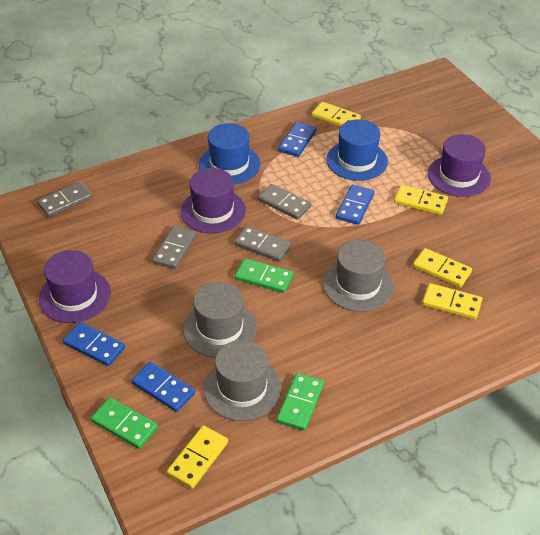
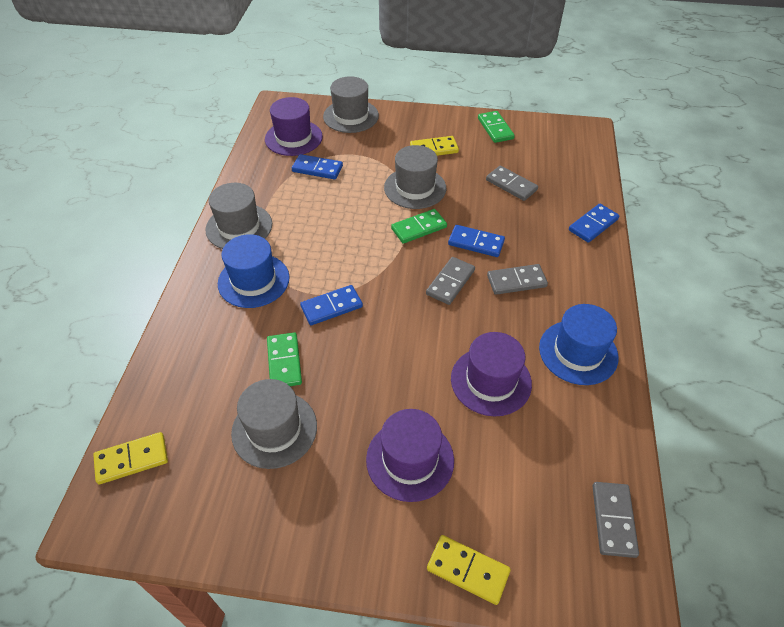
grey hat: [183,282,257,358] [203,340,282,421] [323,240,394,312] = 3 -> [205,183,272,249] [231,379,317,469] [323,76,379,133] [384,145,446,209] = 4
yellow domino: [167,425,228,489] [312,102,361,127] [394,185,448,215] [413,248,472,288] [422,283,482,320] = 5 -> [93,432,168,484] [410,136,459,156] [427,535,511,605] = 3

